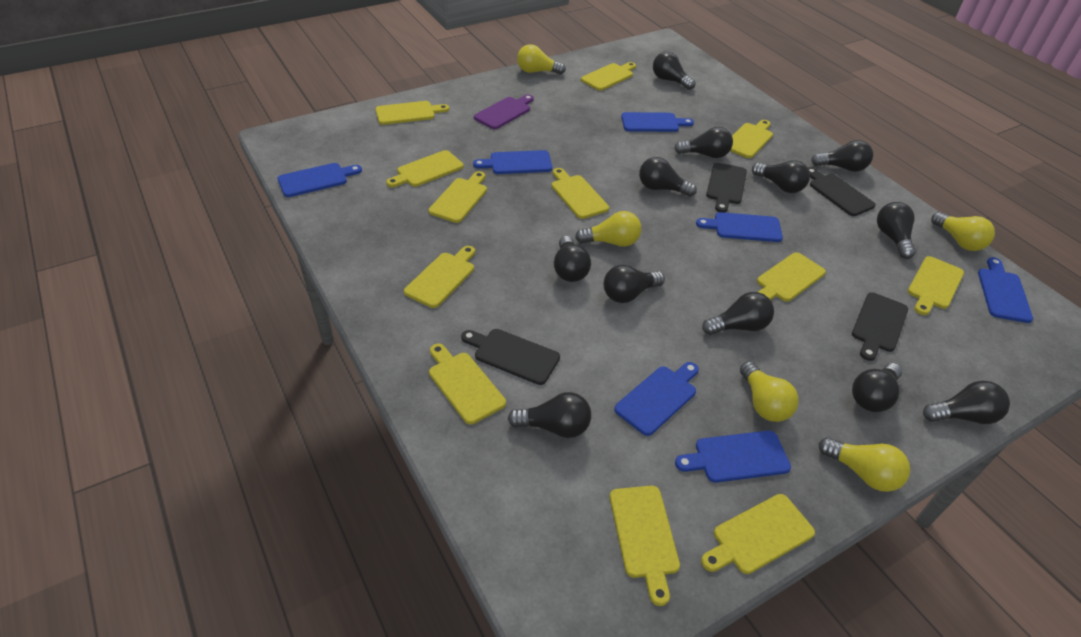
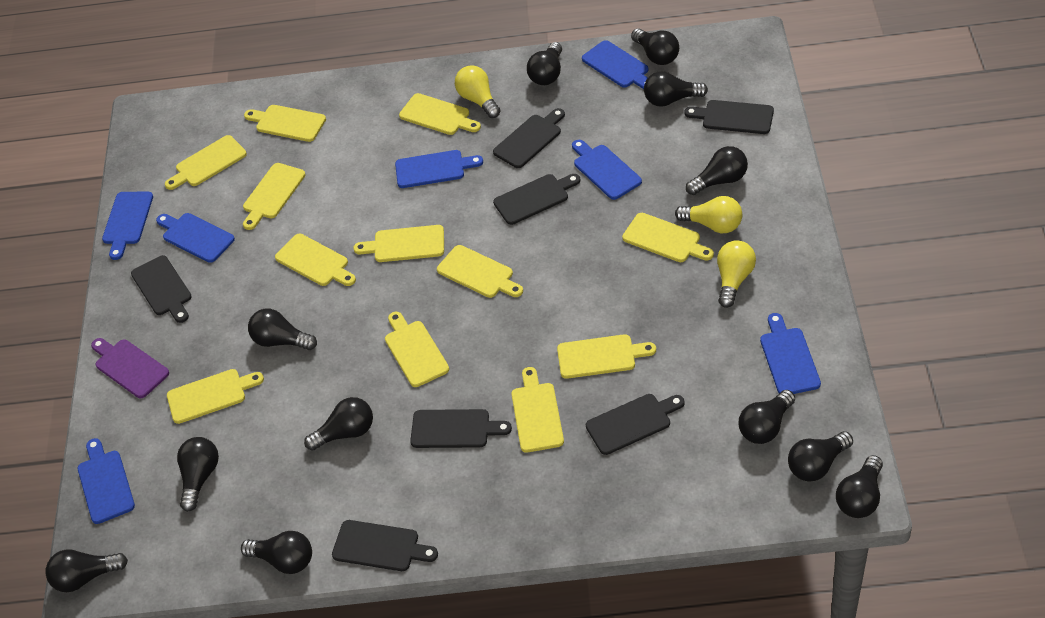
black cutting board: [461,329,560,385] [706,163,747,213] [808,167,876,216] [852,292,908,361] = 4 -> [131,255,192,323] [332,520,438,571] [410,409,512,448] [493,108,565,168] [493,174,580,225] [586,394,685,455] [685,100,774,134] = 7
yellow light bulb: [517,44,566,74] [575,211,641,247] [740,361,799,422] [819,437,910,492] [931,212,995,251] = 5 -> [455,65,500,118] [675,196,742,233] [717,240,756,308] = 3

